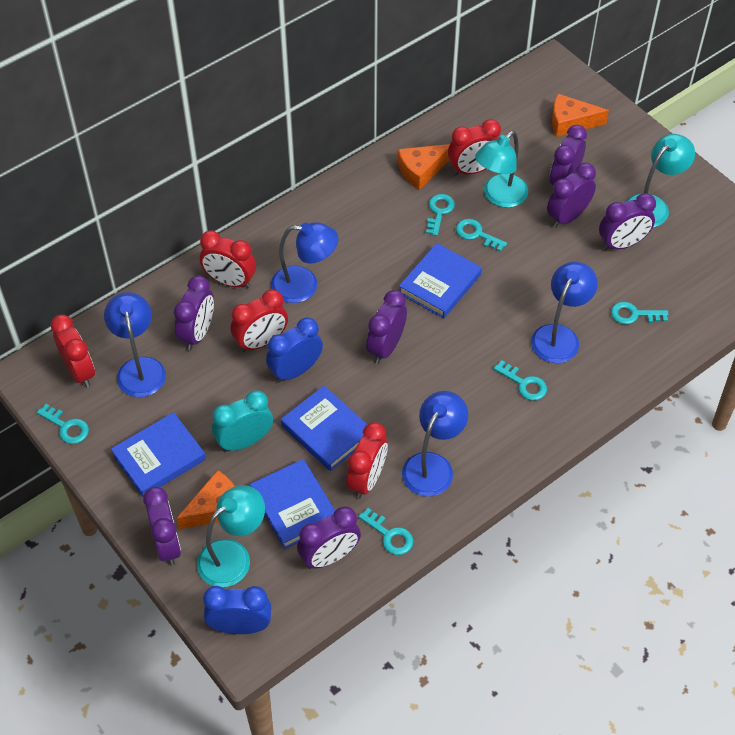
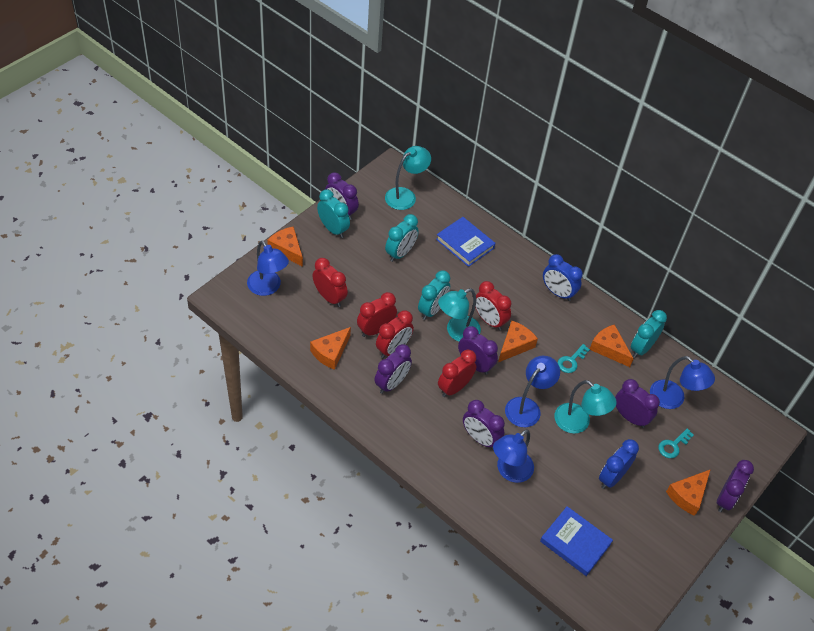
blue book: [111,412,206,497] [250,459,335,549] [281,386,368,471] [399,243,482,318] = 4 -> [436,217,495,267] [540,506,613,576] = 2
orange cheese: [176,470,235,529] [398,144,450,190] [552,94,609,137] = 3 -> [267,226,303,267] [310,327,351,370] [498,321,538,362] [590,324,634,367] [666,469,711,516] = 5
purple clock: [143,487,181,566] [174,276,214,350] [297,506,361,569] [366,290,407,364] [547,163,596,228] [550,125,587,185] [599,193,656,251] = 7 -> [325,172,359,220] [374,344,412,394] [458,326,498,375] [463,400,505,449] [615,379,660,428] [717,460,754,512] = 6
turquoise clock: [212,390,273,452] = 1 -> [317,189,350,238] [385,214,419,262] [418,270,450,320] [631,310,667,358] = 4
turquoise key: [37,404,89,444] [358,508,413,555] [426,194,455,236] [456,219,507,252] [493,360,547,401] [611,302,669,324] = 6 -> [557,344,590,373] [658,429,694,458] = 2

